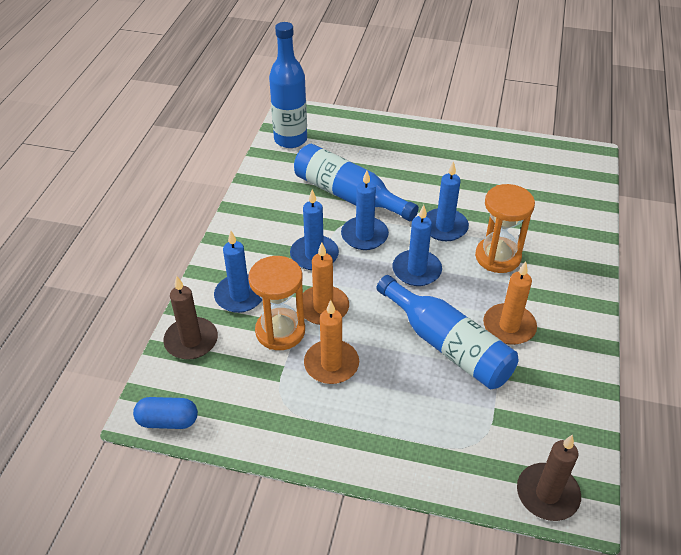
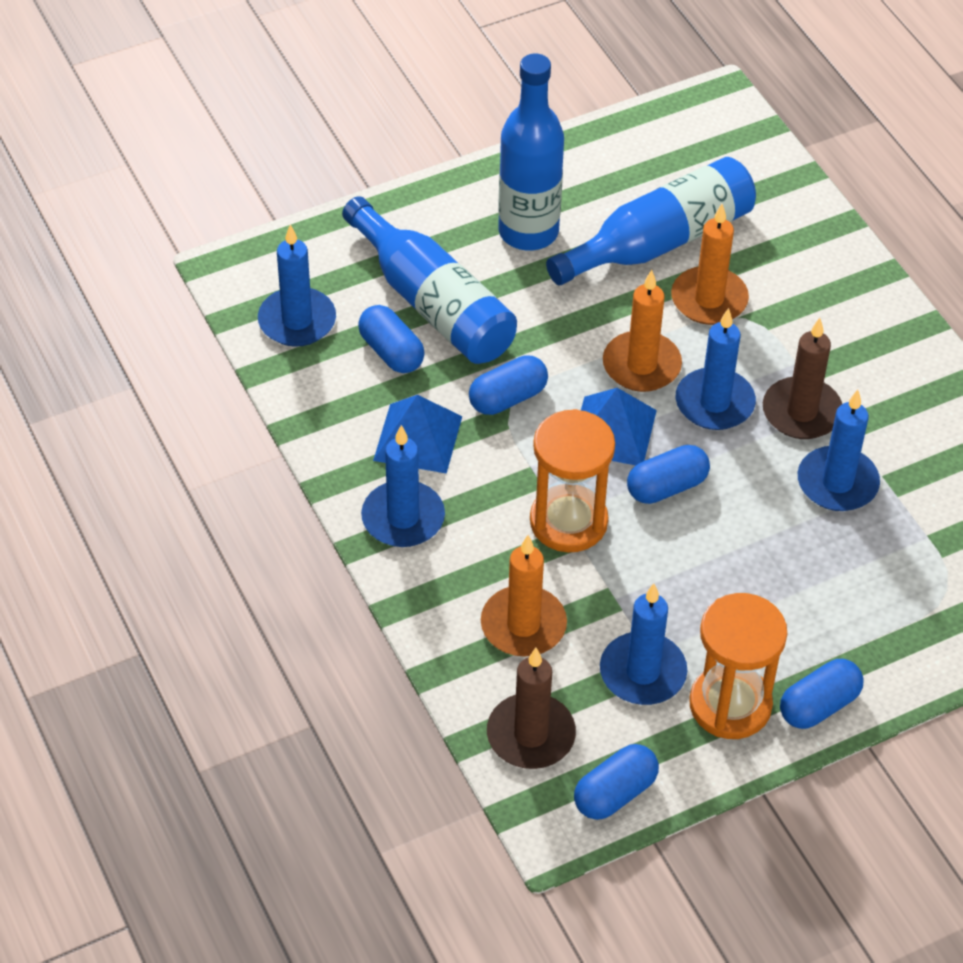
blue capsule: [133,397,198,429] = 1 -> [358,305,425,373] [469,355,548,415] [574,744,659,820] [627,445,710,504] [780,659,864,729] = 5
blue pyramid: none = 0 -> [373,395,462,474] [581,388,657,465] = 2

